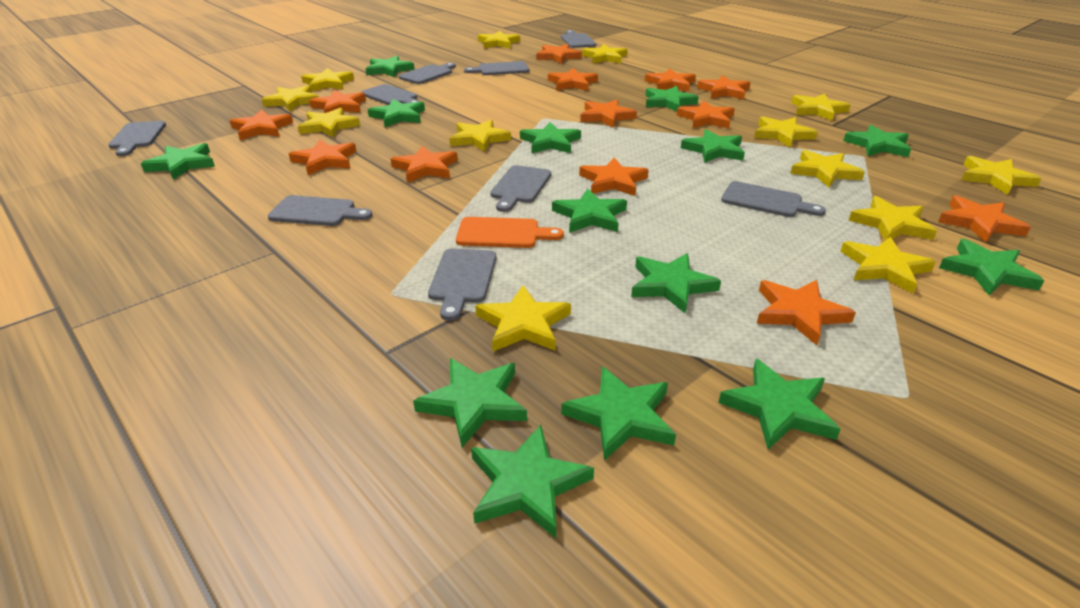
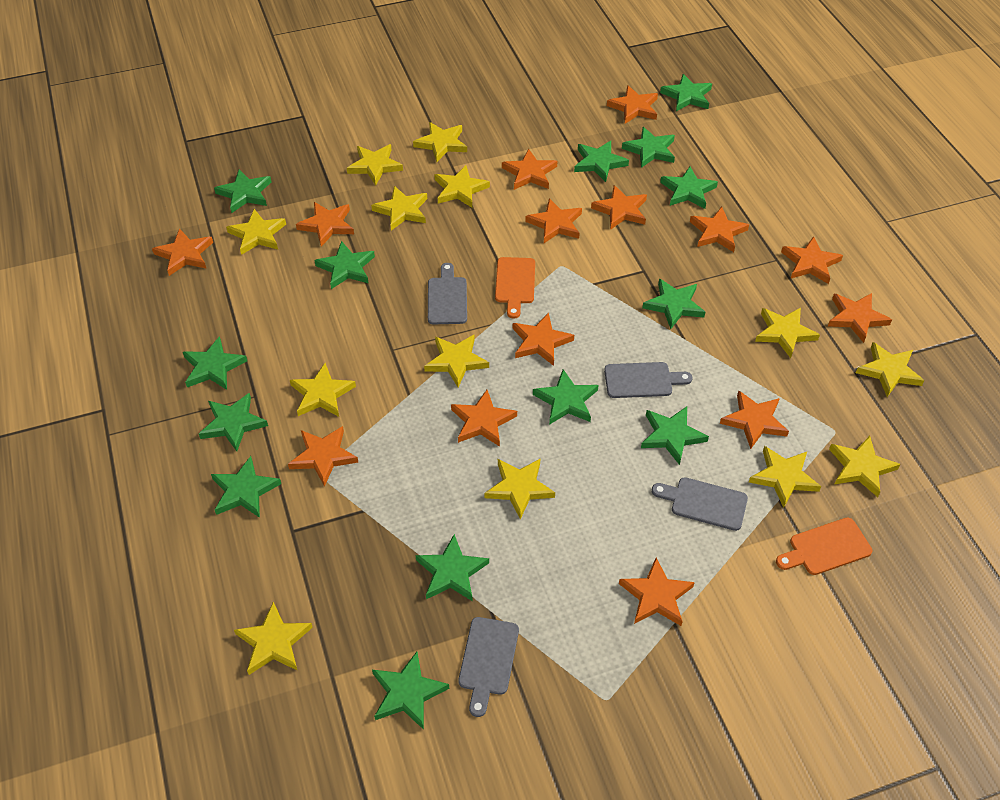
grey cutting board: [108,121,166,156] [268,195,372,226] [361,84,420,105] [399,63,456,84] [428,248,496,321] [464,61,529,75] [490,165,551,212] [561,30,597,48] [721,181,826,217] = 9 -> [428,263,467,324] [458,617,519,717] [604,362,692,398] [652,477,748,531] = 4
orange cutting board: [456,217,564,248] = 1 -> [495,257,535,319] [776,518,872,575] = 2
orange star: [230,110,293,140] [289,139,357,175] [309,90,366,113] [390,146,458,183] [536,44,582,64] [548,68,598,91] [579,158,649,196] [580,99,637,128] [645,69,696,92] [677,100,735,129] [697,75,751,99] [757,280,856,345] [938,195,1031,243] = 13 -> [152,228,213,276] [288,426,358,487] [296,202,354,247] [451,390,517,447] [502,149,557,190] [513,313,574,366] [525,198,582,243] [591,185,647,230] [607,85,658,124] [619,558,695,626] [690,207,749,252] [720,390,789,449] [781,236,843,284] [828,293,892,343] = 14

